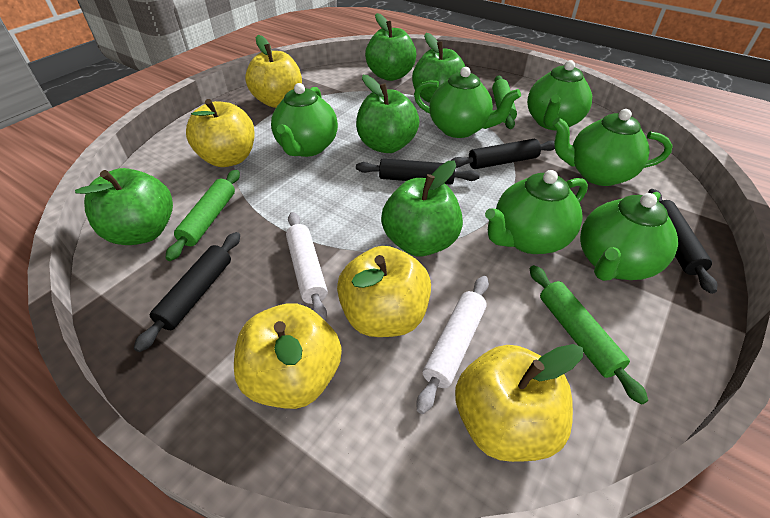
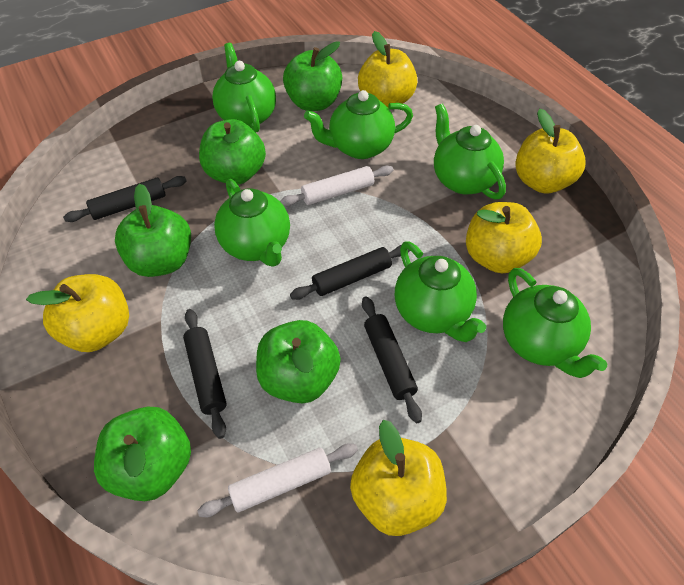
green rolling pin: [165,170,240,261] [492,75,517,129] [530,265,648,405] = 3 -> none = 0

